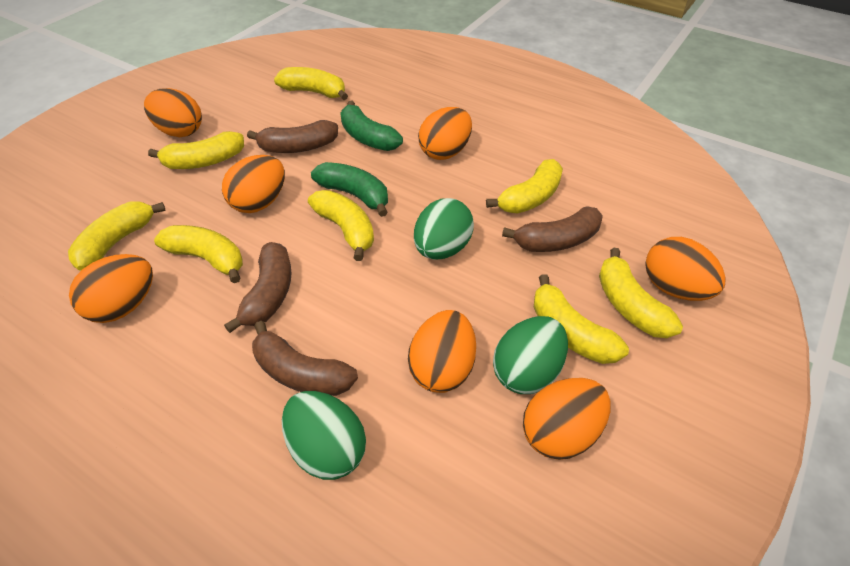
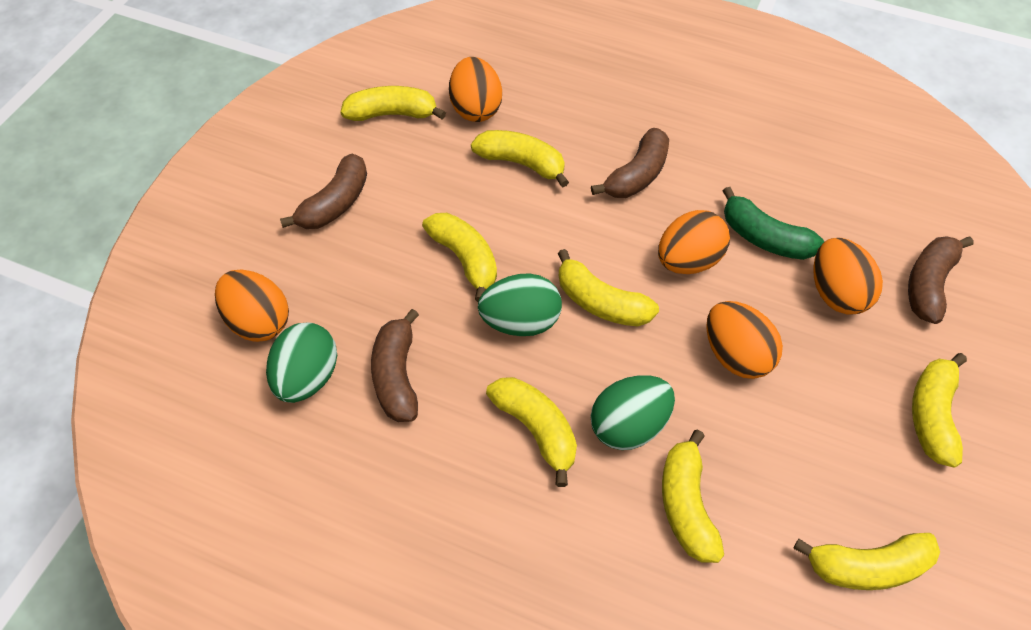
green banana: [311,162,388,217] [340,101,403,151] = 2 -> [723,187,824,260] = 1
orange egg: [69,254,153,323] [144,88,202,137] [222,155,285,213] [408,310,476,393] [418,107,472,160] [523,378,611,460] [645,237,726,301] = 7 -> [215,269,289,342] [449,57,502,122] [658,210,730,274] [706,301,783,379] [813,238,883,315] = 5

